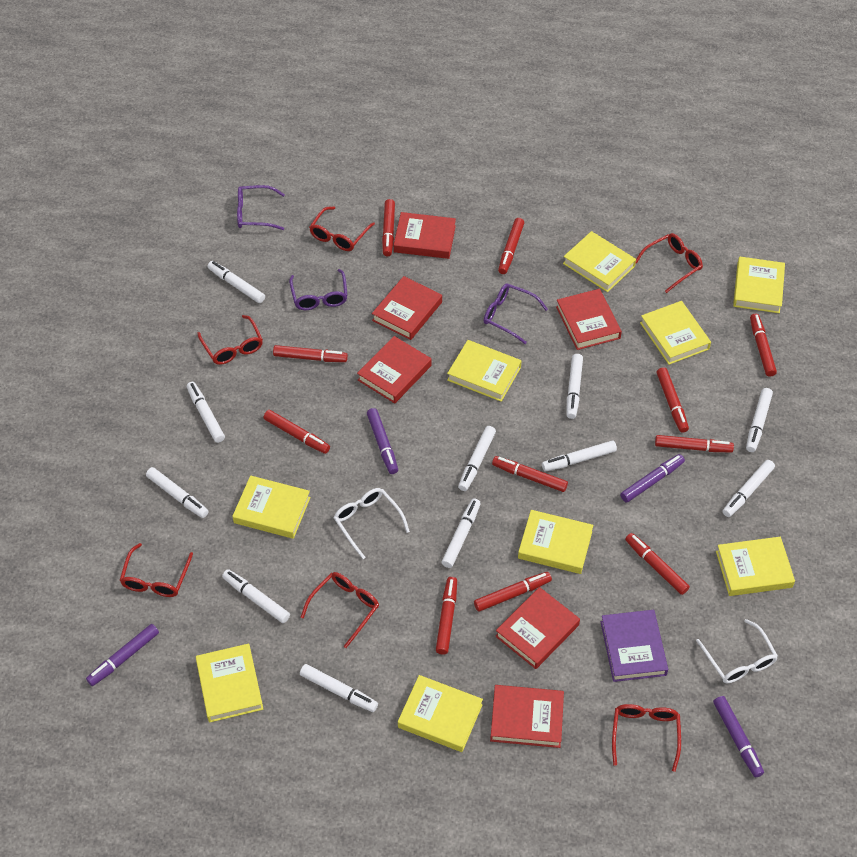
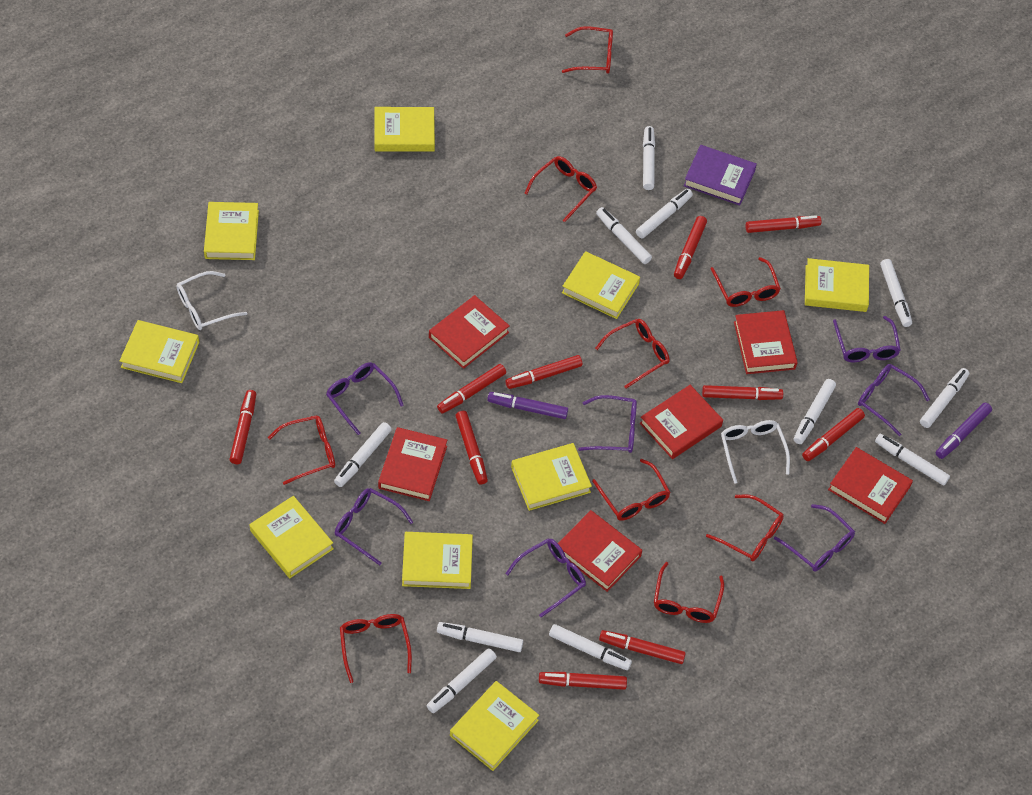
purple glasses: [237,185,285,230] [289,269,348,310] [484,283,548,344] = 3 -> [326,362,404,435] [335,488,413,565] [506,539,586,617] [578,395,637,453] [774,504,855,571] [833,316,901,362] [858,364,930,436] = 7
purple marker: [86,624,159,686] [367,408,398,474] [620,454,685,503] [713,696,764,777] = 4 -> [487,392,568,419] [936,403,992,459] = 2
red glasses: [120,543,193,597] [197,315,263,365] [301,572,379,648] [309,207,375,251] [612,704,681,772] [636,233,703,293] = 6 -> [268,415,335,485] [340,614,412,683] [524,156,597,222] [562,26,613,74] [592,459,671,521] [595,319,669,388] [654,562,724,623] [706,494,784,561] [711,257,781,307] = 9
red marker: [263,410,330,454] [273,345,348,362] [382,199,395,256] [436,577,457,655] [474,572,552,612] [492,456,568,492] [498,218,524,274] [625,533,690,595] [655,435,734,452] [657,367,689,433] [750,313,777,377] = 11 -> [229,390,256,464] [437,364,506,414] [455,411,488,484] [505,355,582,389] [539,672,627,690] [599,630,686,664] [674,216,707,279] [702,385,783,400] [746,215,822,233] [802,408,865,461] = 10

